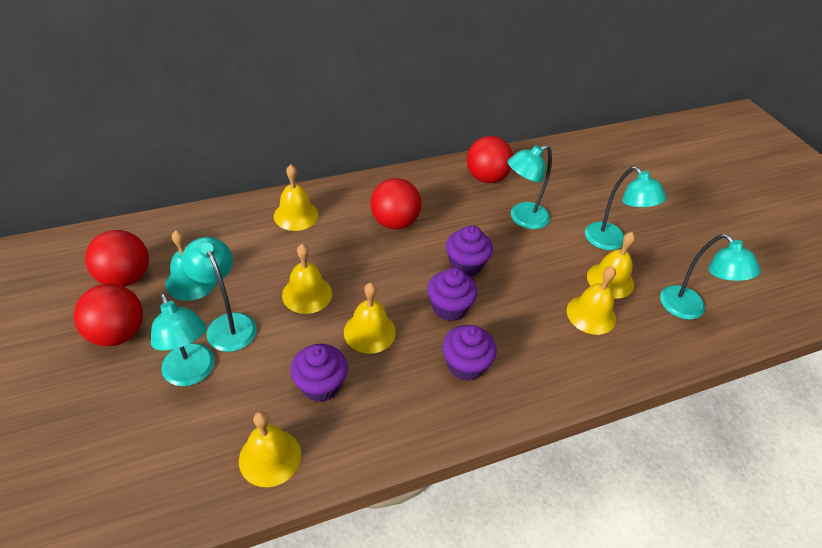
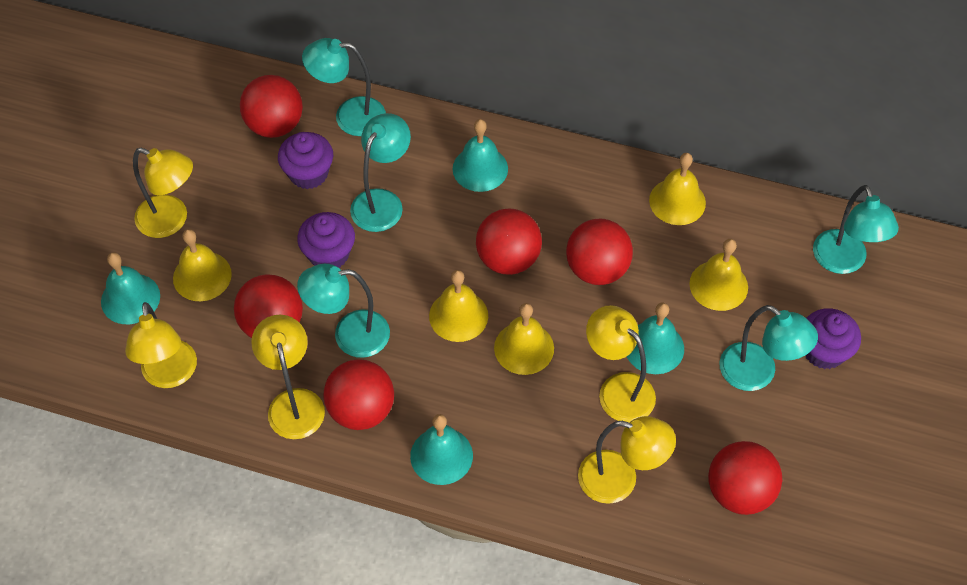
purple cupcake: [290,344,348,402] [427,268,478,321] [442,325,497,381] [446,225,493,277] = 4 -> [278,132,333,189] [297,212,355,268] [806,308,861,369] = 3
red ball: [74,284,143,346] [85,230,149,287] [371,178,422,229] [467,136,513,183] = 4 -> [234,274,303,338] [240,75,303,138] [323,360,394,430] [476,209,542,275] [566,219,633,285] [708,441,782,515] = 6
turquoise bell: [166,230,217,301] = 1 -> [101,252,160,324] [410,414,473,485] [452,119,508,192] [627,303,684,374] = 4
yellow bell: [239,411,301,487] [274,165,319,231] [282,244,332,314] [344,283,396,354] [567,266,616,335] [587,232,635,299] = 6 -> [173,229,232,301] [429,270,488,342] [494,303,554,375] [649,153,706,225] [689,239,748,311] = 5
yellow lamp: none = 0 -> [125,302,197,388] [133,148,193,238] [251,315,325,439] [578,416,676,504] [586,305,656,422] = 5

